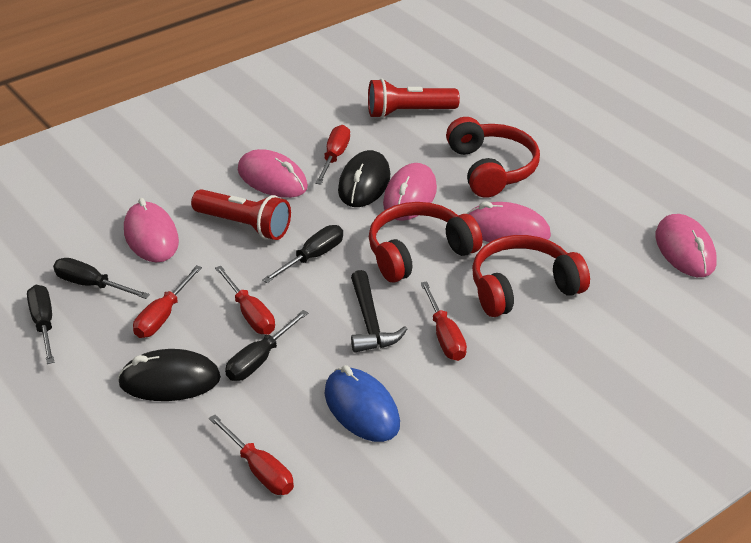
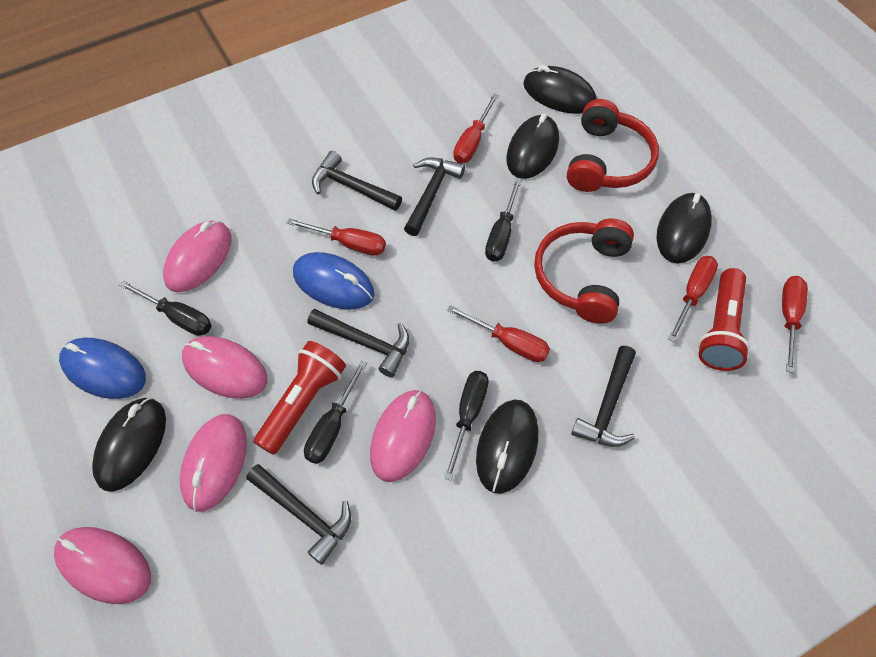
black hammer: [351,270,407,353] = 1 -> [246,464,351,565] [307,309,409,377] [312,151,402,211] [404,157,465,236] [571,346,636,447] = 5
black mouse: [118,349,221,401] [338,150,390,207] = 2 -> [92,398,166,492] [476,400,538,494] [506,113,559,179] [523,65,597,114] [657,193,712,264] = 5
blue mouse: [324,365,400,442] = 1 -> [59,338,146,399] [293,252,375,310] = 2
red headphones: [369,202,483,282] [446,117,540,198] [472,235,590,317] = 3 -> [534,218,634,324] [567,99,659,192] = 2

